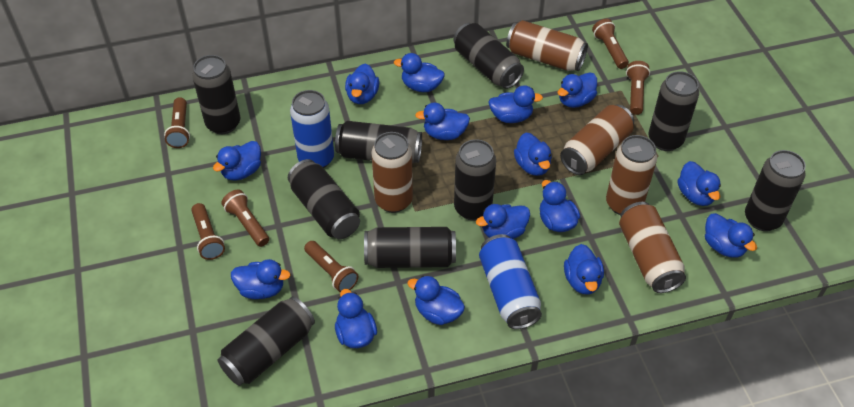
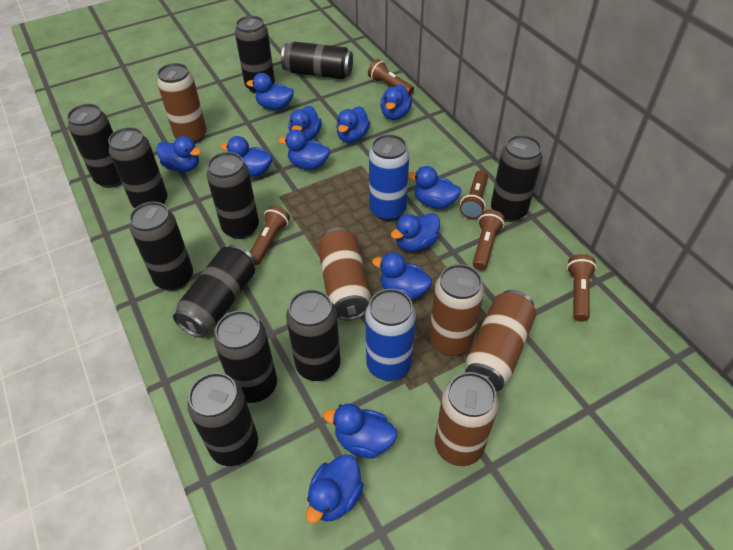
black can: [192,55,240,134] [218,296,315,386] [288,159,360,239] [335,121,422,163] [364,227,456,268] [453,23,524,89] [454,139,496,221] [648,71,699,151] [745,150,806,231] = 9 -> [67,104,122,188] [108,127,168,208] [130,202,193,291] [173,245,255,338] [187,373,258,466] [207,152,259,239] [214,310,277,403] [235,16,275,94] [281,42,353,79] [286,289,341,381] [491,135,542,222] = 11
blue duck: [213,141,261,181] [231,259,291,299] [335,289,377,348] [345,63,379,104] [394,53,445,92] [407,276,465,325] [415,103,470,140] [476,204,530,239] [488,85,543,123] [514,132,552,176] [540,180,580,232] [558,72,597,108] [564,244,604,295] [678,161,721,206] [705,213,757,258] = 15 -> [156,136,201,172] [221,136,273,177] [246,73,294,110] [278,130,330,170] [288,105,322,141] [306,454,364,523] [323,404,397,459] [336,106,370,143] [372,252,432,300] [380,84,412,120] [391,213,440,252] [408,166,461,209] = 12
brown flashlight: [164,97,190,148] [191,203,225,260] [222,190,269,247] [304,241,358,293] [592,19,629,69] [626,61,650,115] = 6 -> [250,205,290,265] [368,59,414,96] [460,170,488,219] [473,210,505,270] [567,254,597,322] = 5

